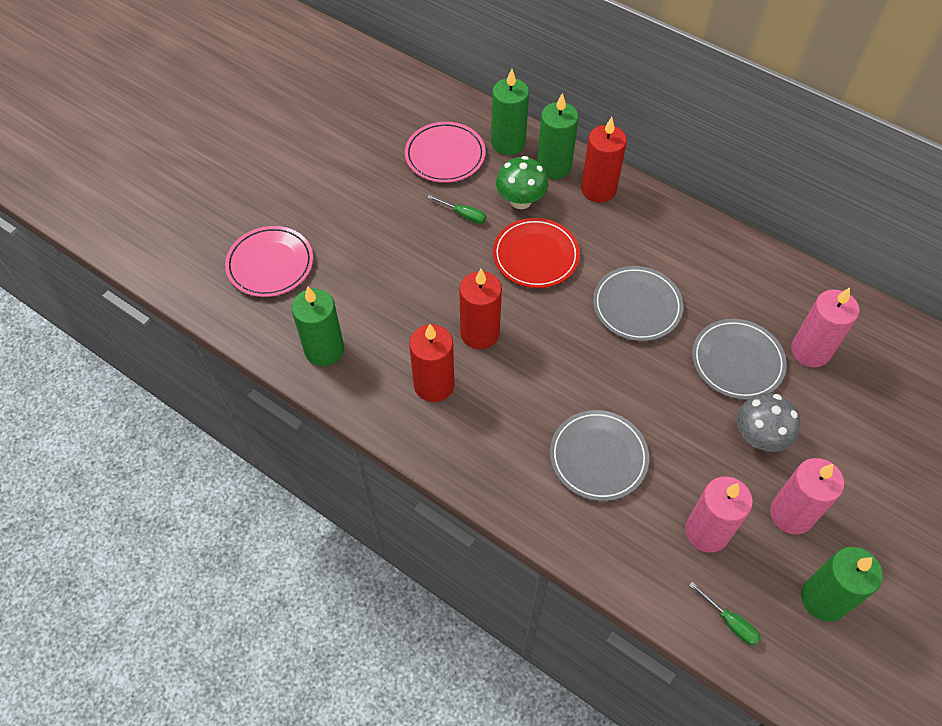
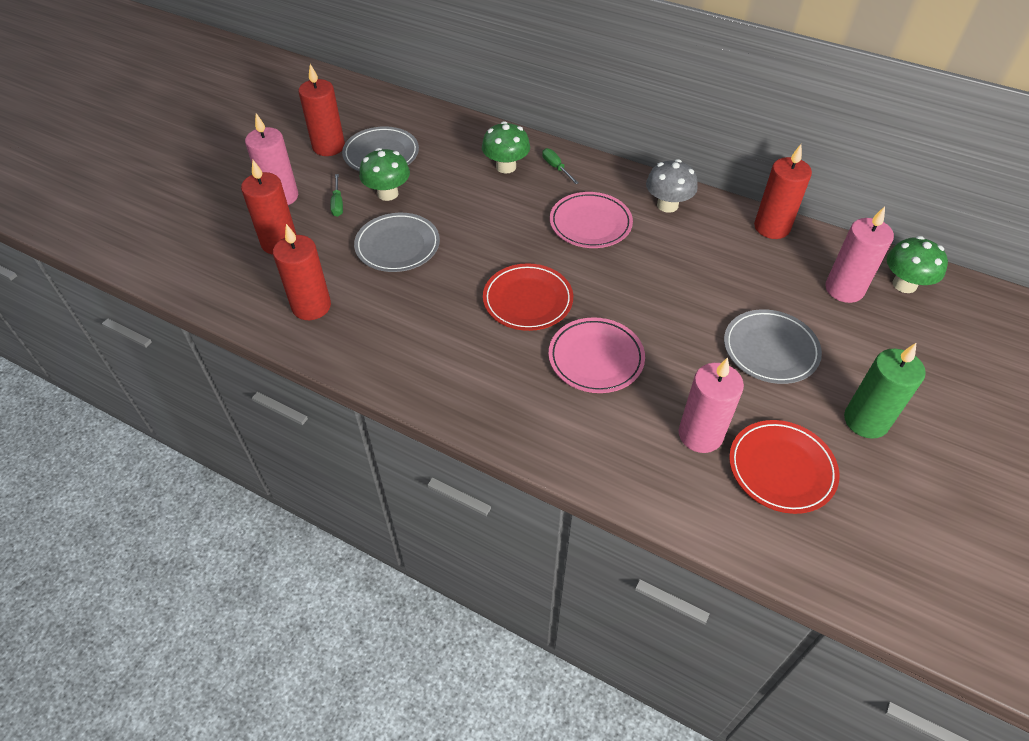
green candle: [291,286,344,367] [491,69,529,155] [537,93,579,179] [801,547,883,622] = 4 -> [844,343,926,439] = 1
green mushroom: [496,156,548,209] = 1 -> [359,148,410,201] [482,121,530,173] [887,236,948,293] = 3
red candle: [409,324,455,402] [459,269,502,349] [581,117,627,202] = 3 -> [241,159,297,255] [273,224,331,320] [299,64,345,156] [754,144,812,239] = 4
red plate: [493,218,580,288] = 1 -> [483,263,573,331] [729,420,839,514] = 2

